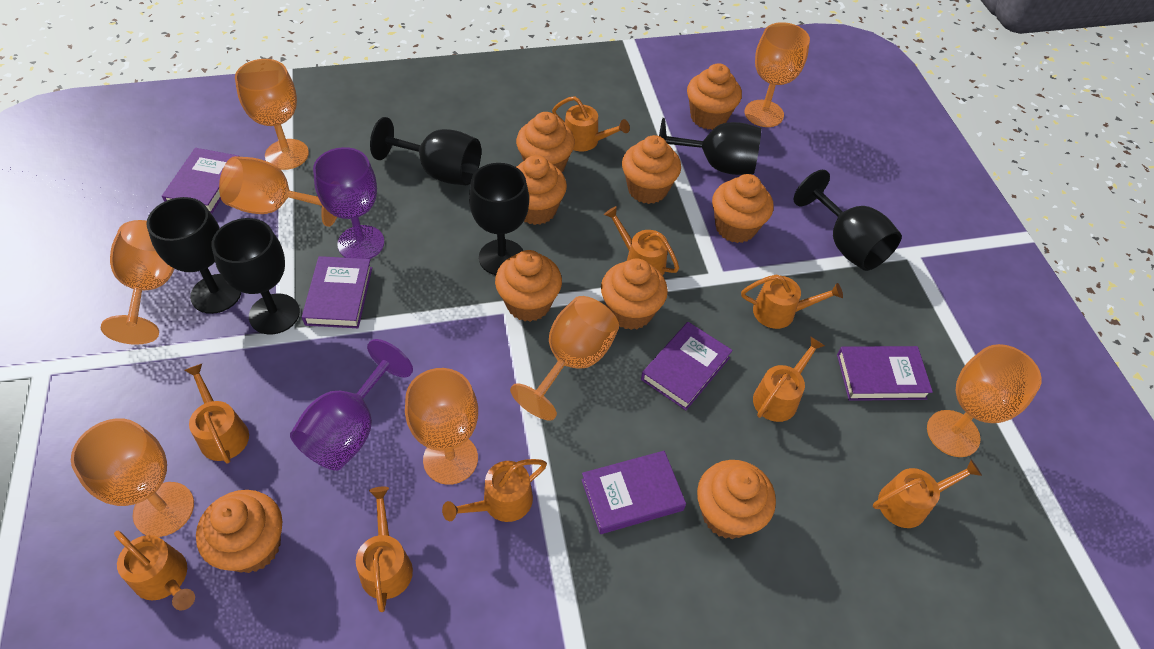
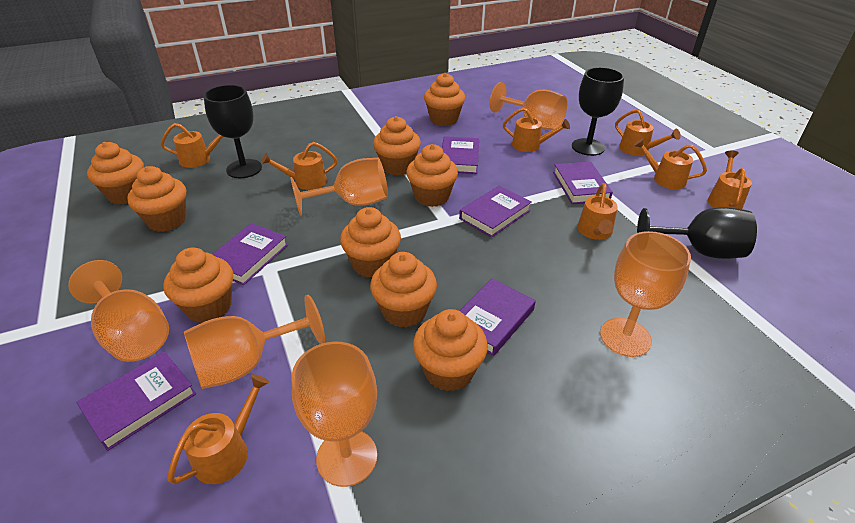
black goblet: [146,197,241,314] [211,218,300,335] [370,117,481,185] [469,163,529,275] [659,118,761,175] [794,170,902,271] = 6 -> [204,85,262,178] [572,67,624,156] [637,207,757,259] = 3
orange goblet: [71,418,194,537] [101,220,174,345] [219,156,337,227] [235,59,309,170] [405,368,478,485] [510,296,619,421] [745,22,810,127] [927,344,1042,457] = 8 -> [68,260,169,362] [184,295,325,389] [290,158,388,216] [292,342,377,487] [489,82,568,130] [600,231,691,357] = 6
orange watering can: [114,531,195,610] [184,364,249,464] [356,486,413,612] [442,459,547,522] [552,96,630,151] [604,206,679,275] [741,275,843,329] [753,337,825,422] [873,460,982,528] = 9 -> [160,123,223,168] [167,374,270,484] [261,142,338,190] [503,107,570,152] [577,183,618,240] [615,109,681,155] [633,138,707,189] [708,151,752,209] = 8
purple book: [162,148,240,214] [302,256,372,328] [581,451,686,534] [641,322,733,410] [837,346,933,401] = 5 -> [76,351,196,451] [212,223,288,285] [442,136,479,174] [459,186,532,237] [460,279,536,356] [553,161,613,204] = 6
purple goblet: [290,339,413,471] [313,147,384,259] = 2 -> none = 0

